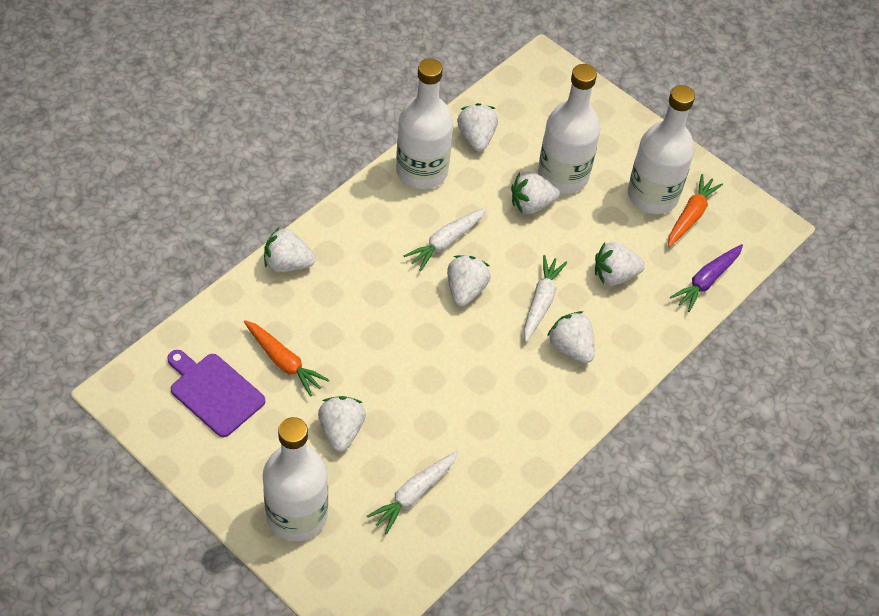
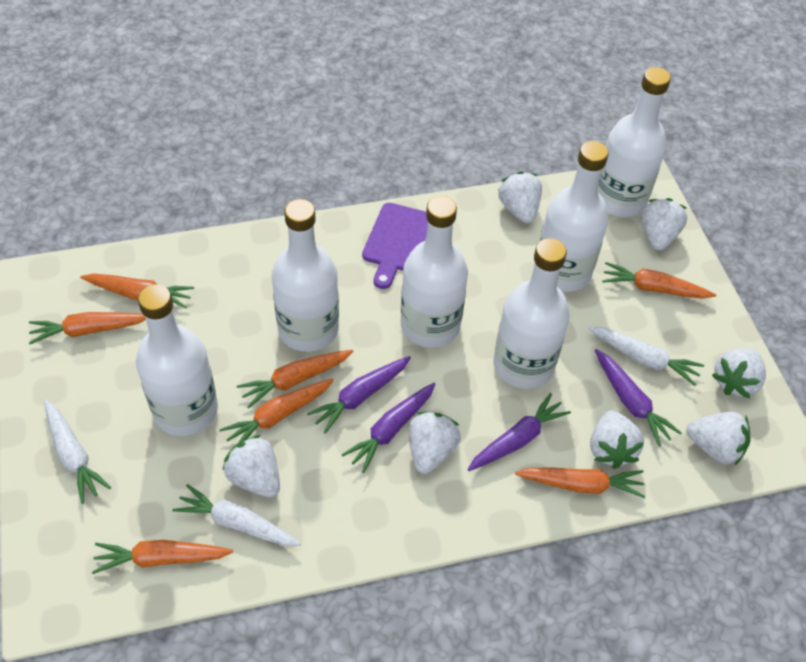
orange carrot: [244,320,329,397] [668,174,723,247] = 2 -> [29,312,146,344] [80,274,194,309] [92,540,233,574] [219,378,334,443] [237,350,354,408] [515,468,645,498] [602,262,716,299] = 7
purple carrot: [670,244,743,312] = 1 -> [307,356,411,434] [341,383,435,473] [467,393,571,471] [594,349,682,447] = 4
white bottle: [263,417,328,541] [396,58,453,189] [538,64,600,194] [628,85,695,214] = 4 -> [136,284,218,436] [271,199,339,352] [401,196,468,348] [494,238,570,389] [539,141,609,292] [597,67,671,217] = 6

